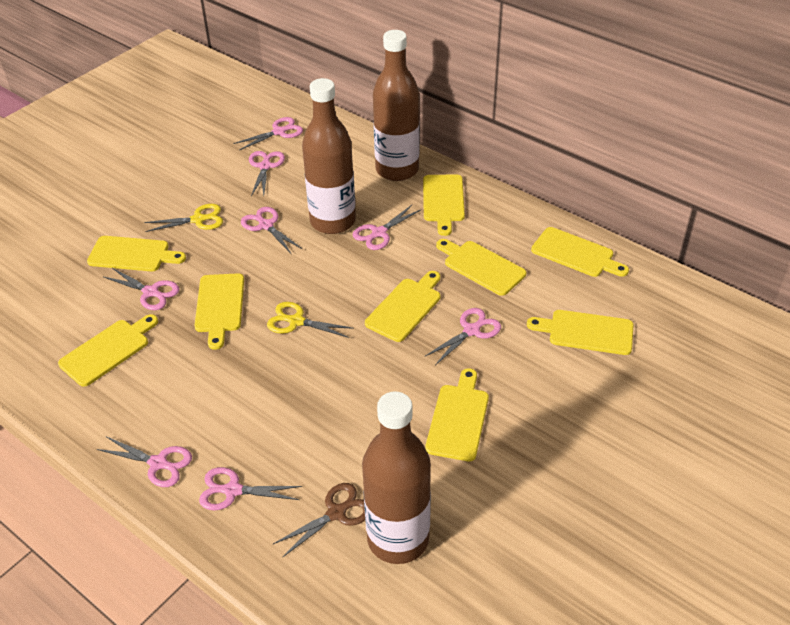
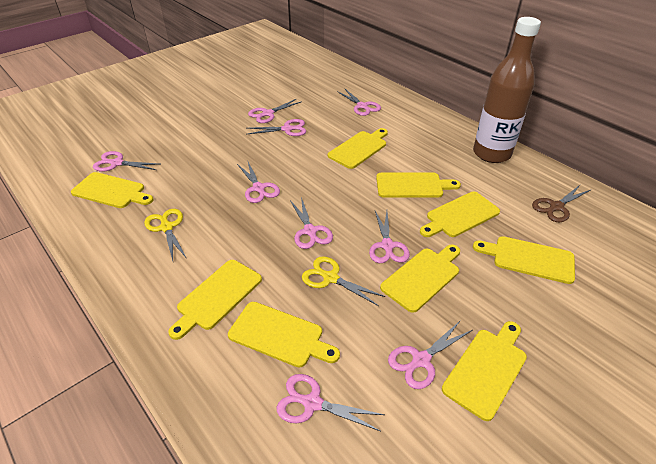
brown bottle: [302,78,356,234] [362,391,431,564] [373,30,420,181] = 3 -> [473,17,541,163] = 1
pink scissors: [97,437,192,487] [104,268,180,310] [199,467,302,510] [233,117,303,150] [241,207,302,253] [249,151,285,196] [353,205,421,250] [424,308,501,365] = 8 -> [93,151,158,172] [237,162,280,203] [246,119,306,136] [248,99,301,123] [277,374,384,431] [290,197,333,249] [337,88,381,116] [369,211,410,263] [388,321,472,389] = 9

